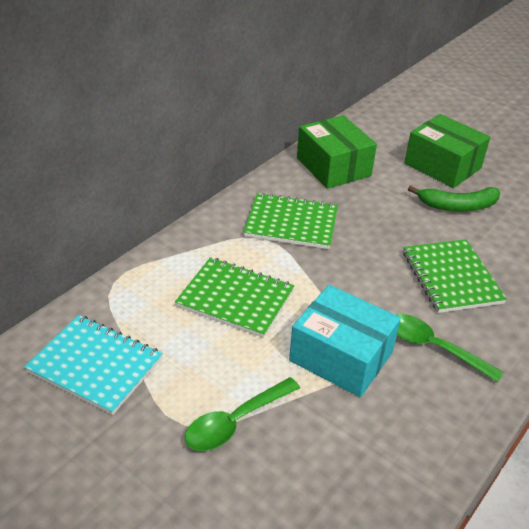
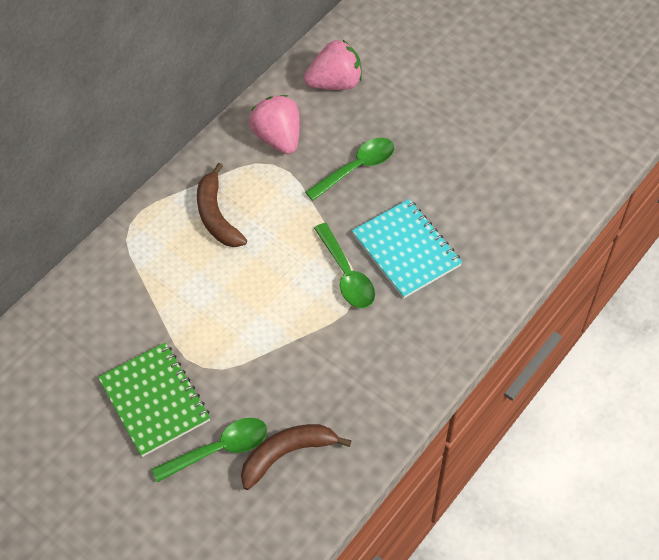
brown banana: none = 0 -> [197,163,247,247] [241,424,352,490] = 2
green banana: [408,185,500,211] = 1 -> none = 0
green box: [297,115,377,189] [404,114,490,188] = 2 -> none = 0
green notebook: [175,257,294,338] [244,193,338,249] [403,239,507,313] = 3 -> [98,342,210,457] = 1
green spoon: [185,377,300,451] [396,314,503,383] = 2 -> [152,418,267,483] [305,138,394,201] [314,223,375,308] = 3
pink strawberry: none = 0 -> [249,95,299,154] [304,40,362,90] = 2
turquoise box: [289,285,401,397] = 1 -> none = 0

